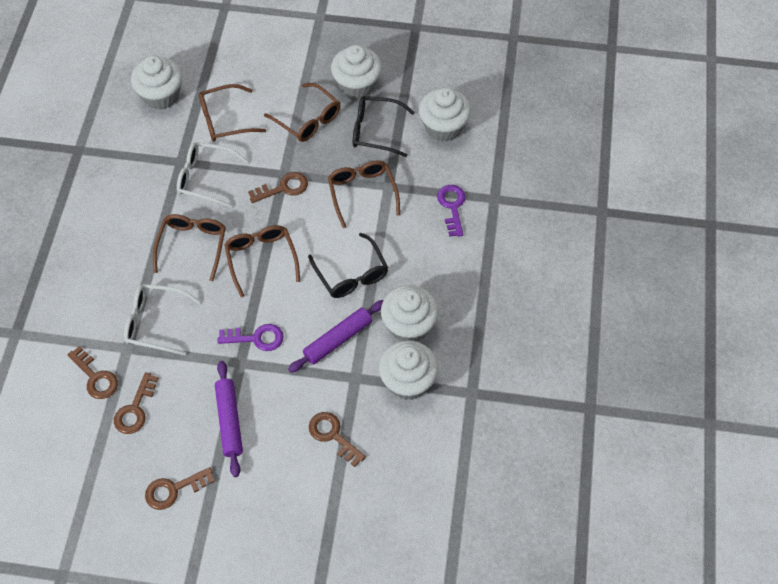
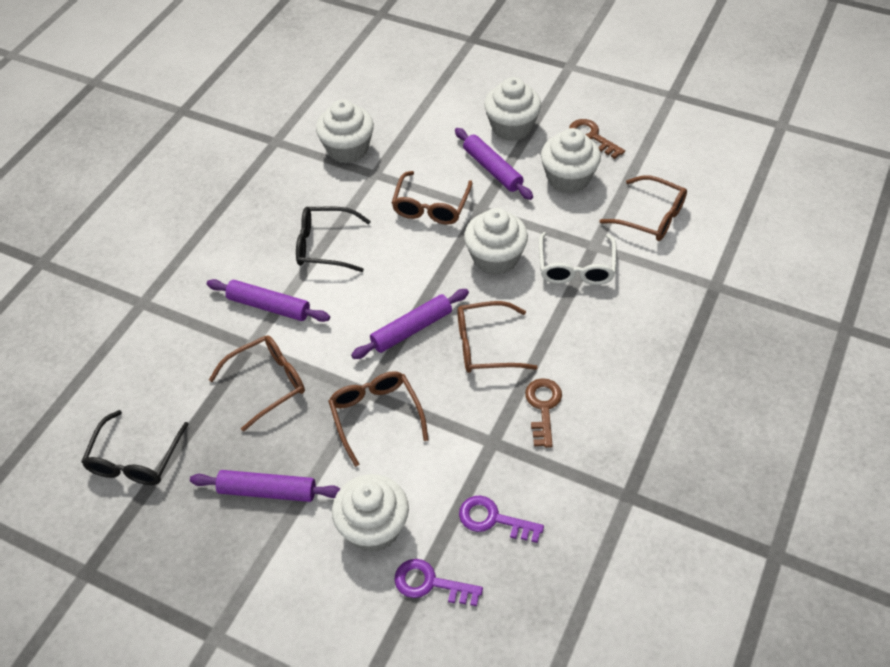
brown key: [67,346,118,399] [114,372,159,434] [145,467,215,510] [248,172,308,203] [309,412,366,467] = 5 -> [525,378,562,448] [569,119,625,159] = 2
purple rolling pin: [215,361,243,477] [288,300,384,373] = 2 -> [190,470,340,502] [207,279,330,322] [351,289,469,359] [455,128,533,200] = 4
white glasses: [124,284,201,355] [177,142,249,208] = 2 -> [539,232,617,285] = 1

